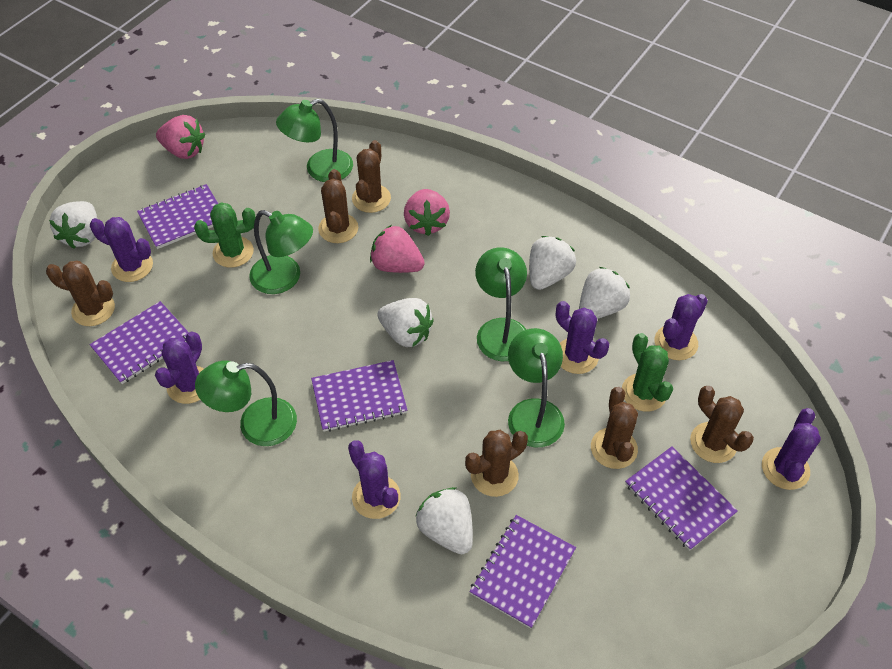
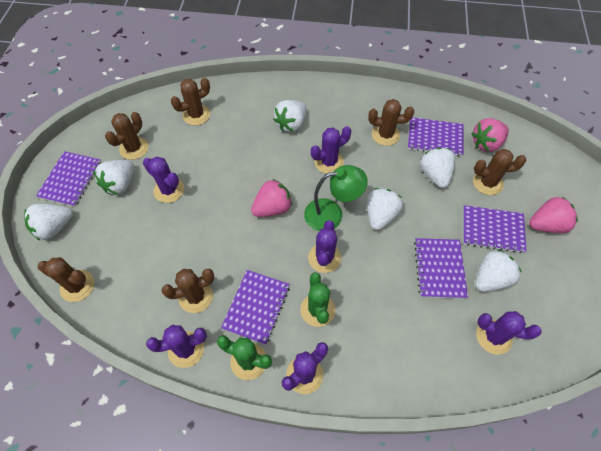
green lamp: [195,360,297,446] [249,210,313,294] [276,99,353,182] [475,247,527,361] [508,328,565,447] = 5 -> [304,165,368,231] = 1
white strawberry: [49,201,97,249] [377,298,434,347] [415,487,473,554] [529,236,576,290] [579,267,630,319] = 5 -> [24,204,73,240] [94,160,134,195] [273,100,306,132] [367,188,403,230] [420,148,455,188] [475,249,522,292] = 6

